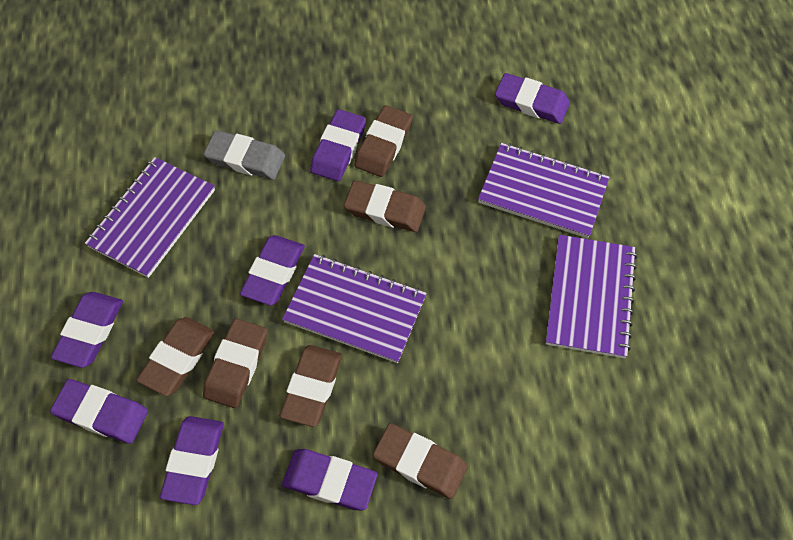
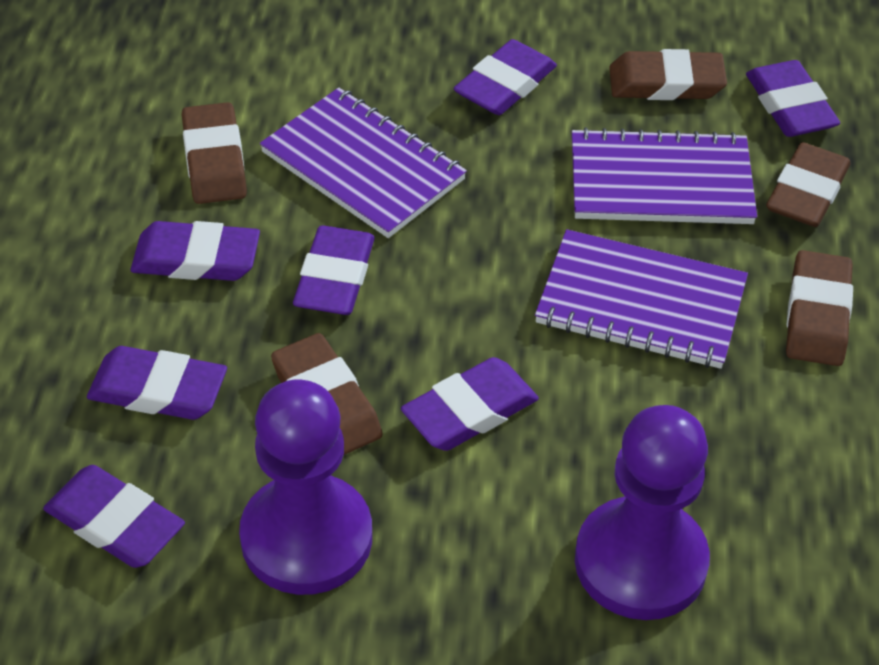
brown eraser: [136,317,215,396] [203,319,267,408] [280,345,342,427] [344,180,426,232] [354,105,413,177] [373,423,468,499] = 6 -> [182,102,247,204] [271,333,383,455] [609,49,727,100] [766,142,851,227] [786,250,853,366] = 5
grey eraser: [204,130,285,180] = 1 -> none = 0
purple notebook: [85,157,215,278] [282,254,427,363] [478,143,609,238] [546,235,637,358] = 4 -> [260,87,467,238] [535,229,748,369] [572,127,757,224] = 3
purple pawn: none = 0 -> [239,379,372,595] [575,405,710,620] = 2

